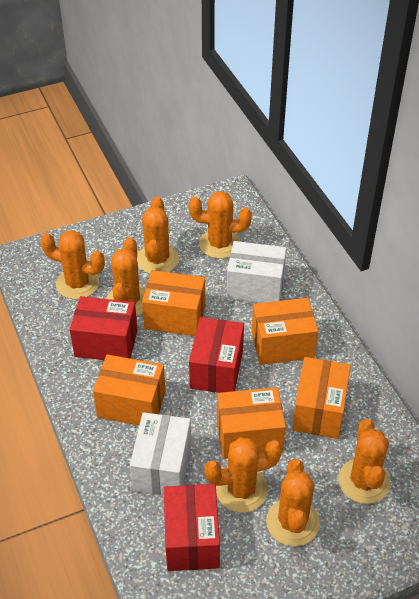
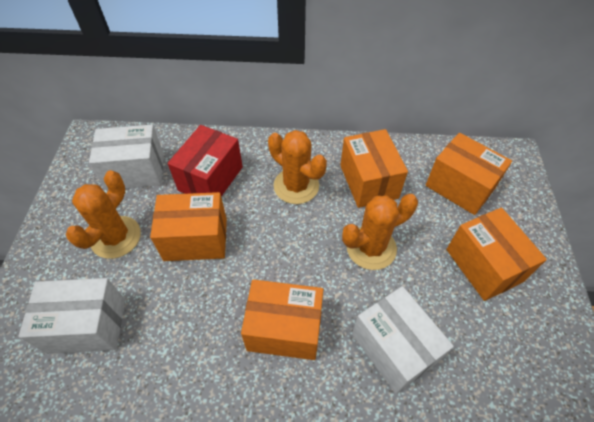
orange cactus: [40,230,105,300] [106,237,145,316] [137,197,179,274] [189,191,252,259] [204,437,282,513] [266,459,320,546] [338,419,390,504] = 7 -> [66,170,141,259] [268,130,327,204] [342,194,418,270] = 3
red box: [70,296,138,360] [164,484,220,571] [189,317,244,393] = 3 -> [168,125,243,197] = 1
white box: [130,412,191,495] [227,241,287,303] = 2 -> [18,278,125,354] [89,125,164,190] [352,286,454,394] = 3

